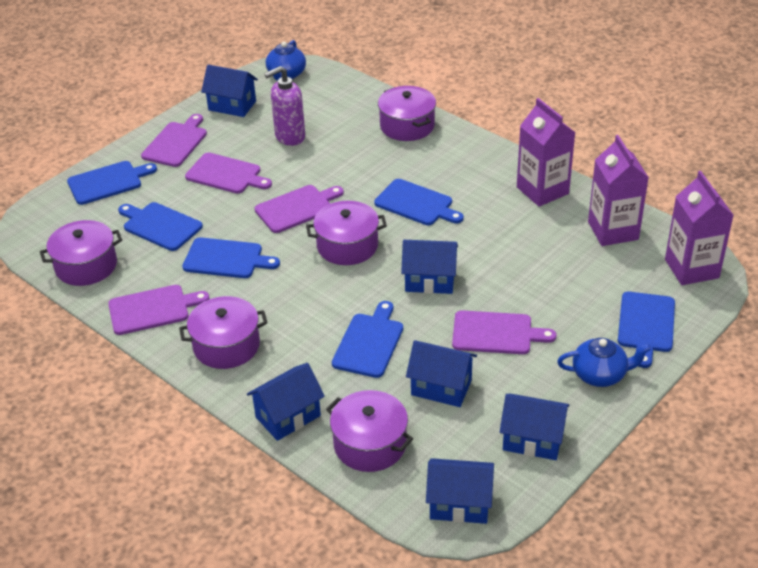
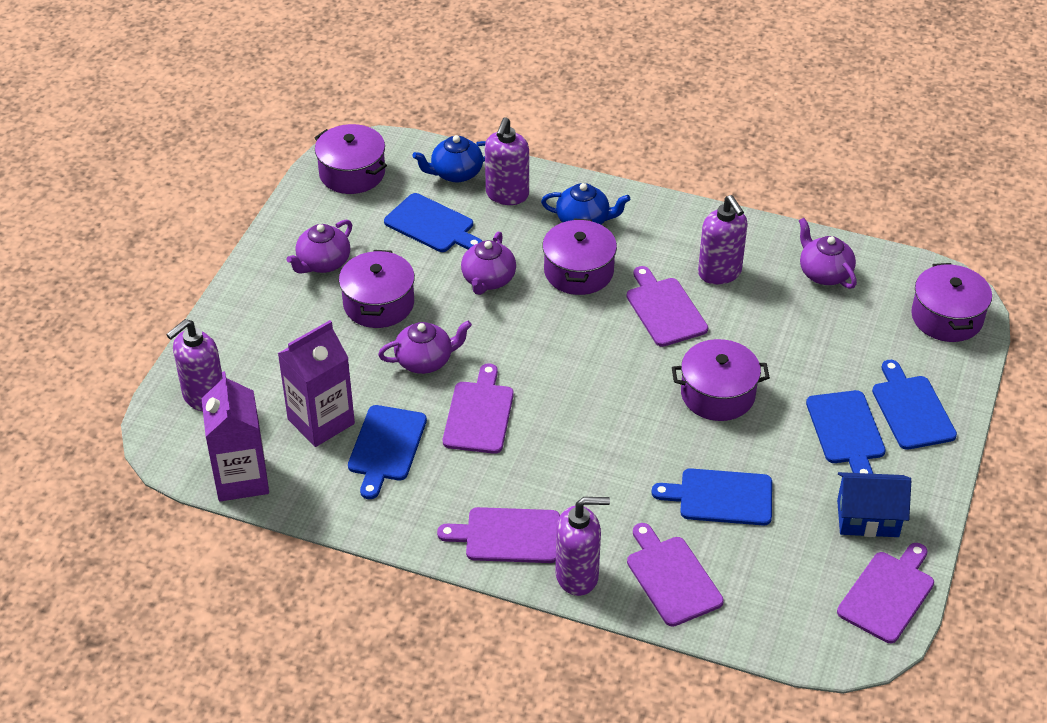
blue cutting board: [67,161,157,205] [118,202,203,251] [182,237,280,278] [332,301,403,378] [374,179,464,225] [618,292,675,368] = 6 -> [348,405,427,499] [384,193,482,252] [651,468,772,526] [806,390,886,474] [872,360,957,450] = 5
blue house: [201,65,258,117] [247,363,325,441] [401,240,458,294] [406,340,477,407] [426,458,494,524] [500,394,570,460] = 6 -> [837,472,911,537] = 1
purple carton: [517,98,576,207] [588,135,649,246] [665,171,734,285] = 3 -> [202,371,269,501] [277,320,355,447] = 2
purple soap dispenser: [264,66,305,146] = 1 -> [166,319,223,411] [485,117,529,205] [555,497,610,596] [698,195,748,285] = 4
purple teapot: none = 0 -> [287,219,352,274] [378,321,472,374] [461,232,516,295] [799,218,857,289] = 4

